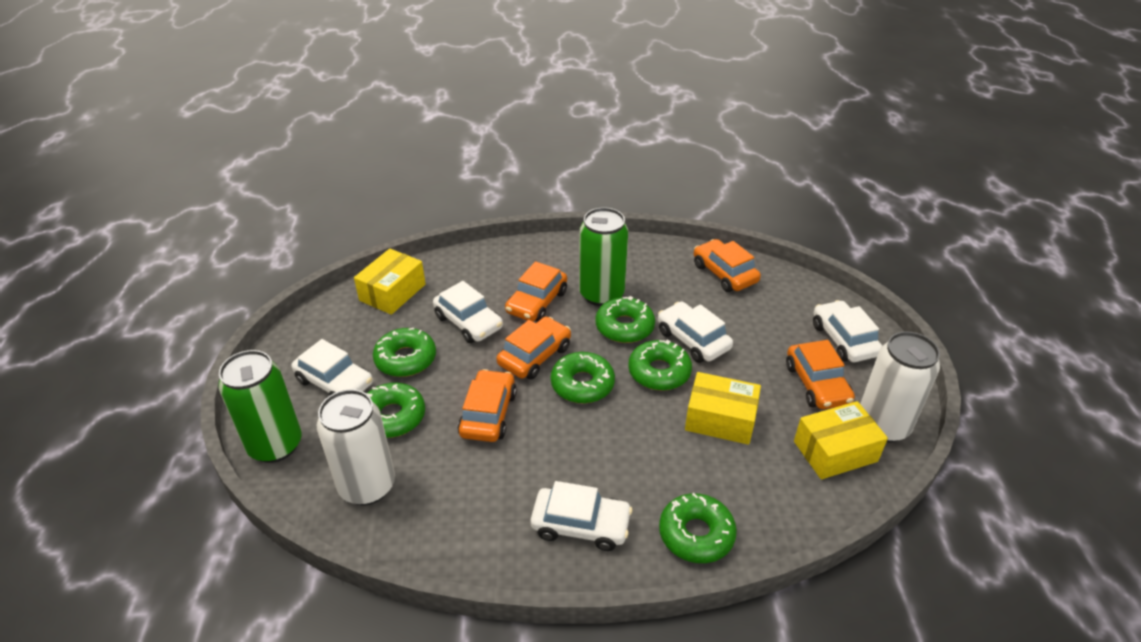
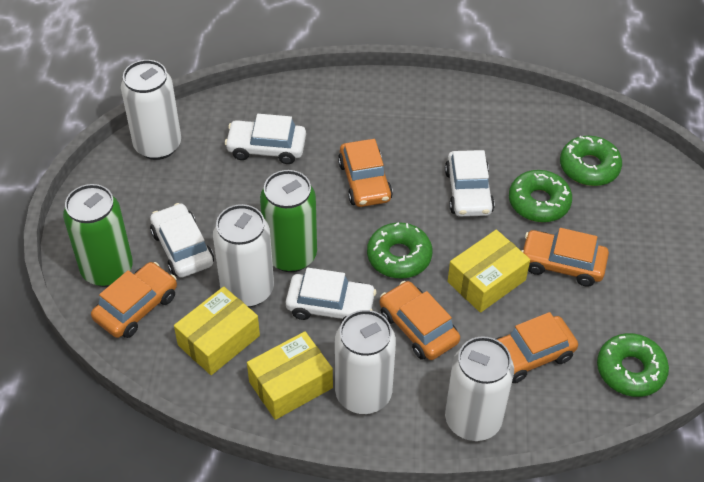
green donut: [366,383,425,438] [373,328,436,377] [551,352,615,404] [595,296,655,343] [628,339,692,391] [659,493,737,563] = 6 -> [367,222,432,279] [509,170,572,222] [560,136,622,186] [597,333,669,397] = 4
white can: [317,389,395,505] [860,331,940,443] = 2 -> [121,60,181,160] [213,204,274,307] [335,310,396,414] [445,336,514,441] = 4
white car: [292,339,373,396] [433,281,503,343] [531,481,633,551] [658,302,733,363] [813,300,882,362] = 5 -> [150,203,214,278] [225,114,306,164] [286,268,376,320] [445,150,495,217] = 4

